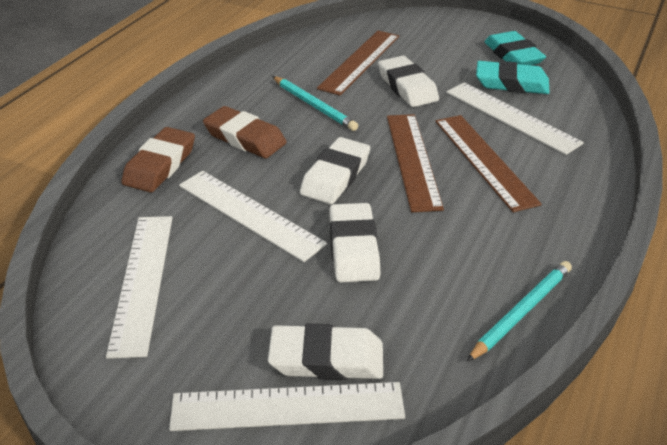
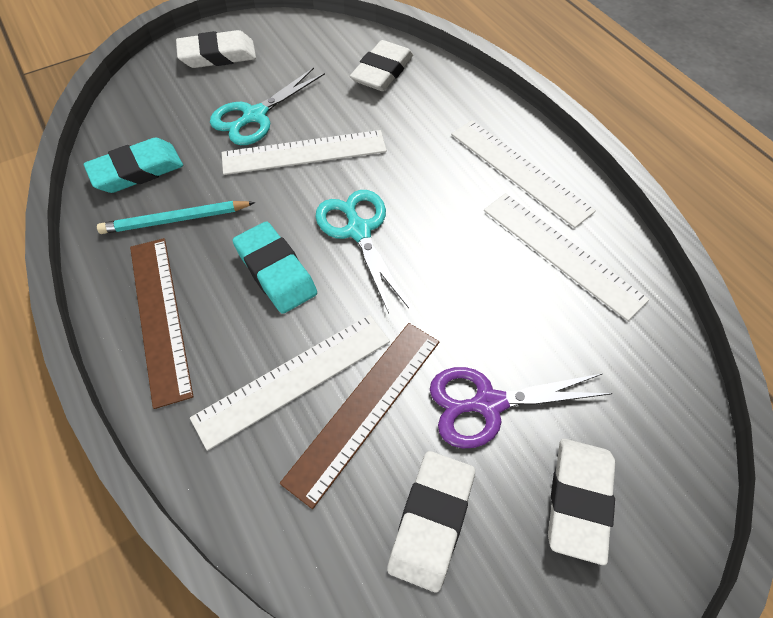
brown eraser: [121,127,195,192] [203,106,287,158] = 2 -> none = 0
brown ruler: [317,30,399,96] [387,114,444,212] [435,115,542,212] = 3 -> [130,238,193,409] [280,323,439,509] = 2
purple scissors: none = 0 -> [430,367,612,448] = 1
turquoise pencil: [272,76,358,131] [467,261,572,362] = 2 -> [97,201,255,234] = 1
turquoise scissors: none = 0 -> [210,67,325,145] [315,190,409,313] = 2

